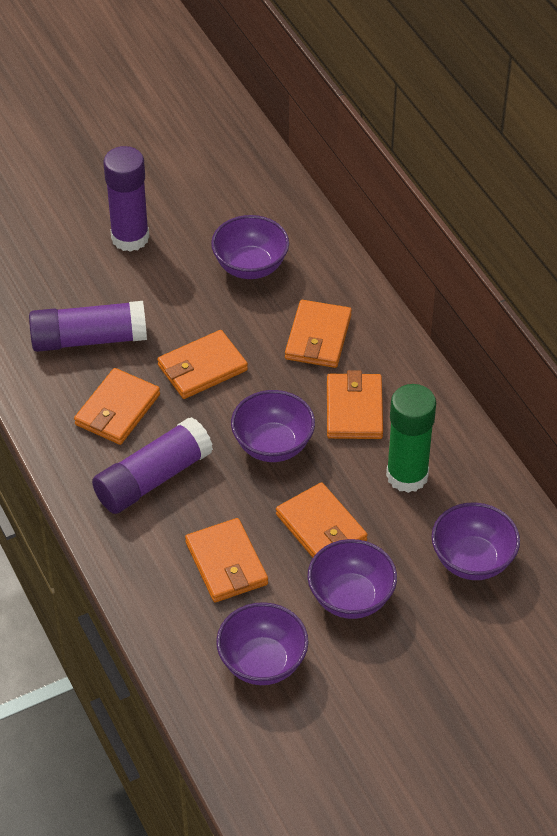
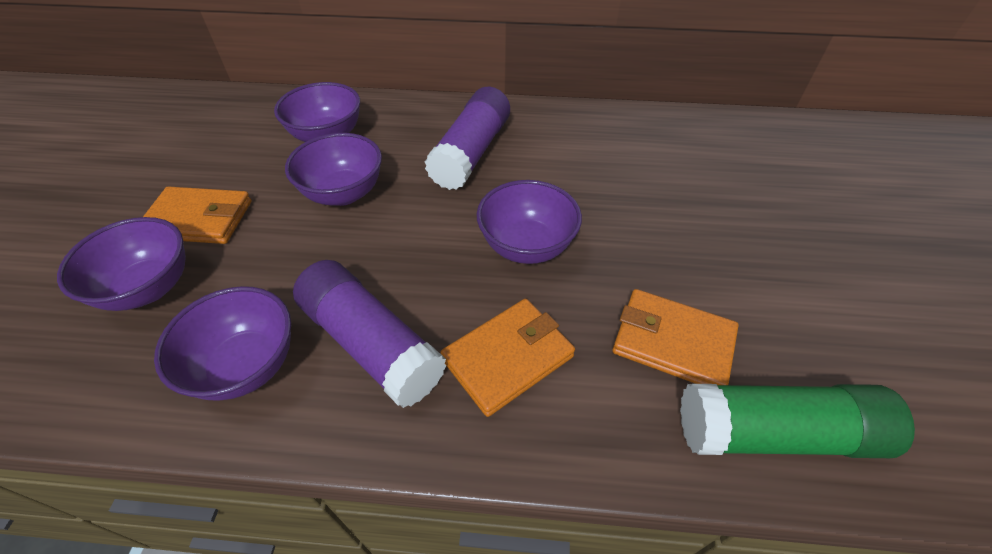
orange wallet: [74,368,160,445] [157,330,248,399] [185,518,268,602] [276,482,368,558] [285,300,352,368] [327,370,383,439] = 6 -> [143,186,252,244] [441,299,575,417] [612,289,739,385] = 3
purple glue stick: [29,301,147,352] [92,417,213,514] [103,146,149,252] = 3 -> [293,260,446,408] [425,87,510,190] = 2

